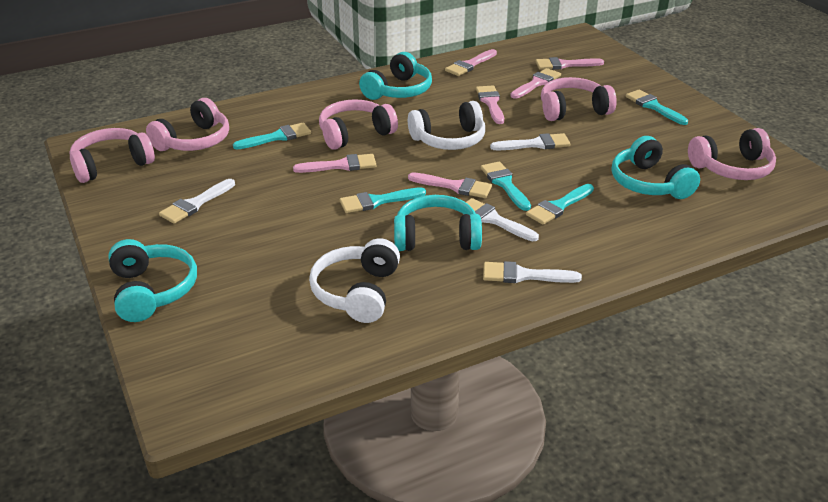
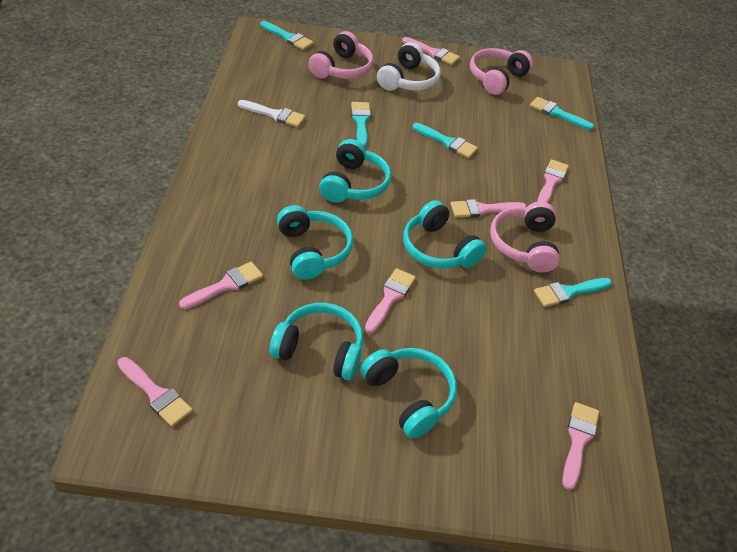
pink brush: [293,154,377,173] [408,172,492,198] [445,49,497,76] [476,85,504,124] [510,68,561,99] [535,57,604,70] = 6 -> [118,357,193,427] [179,262,263,309] [365,268,416,333] [402,37,460,65] [451,199,527,218] [537,159,569,203] [562,402,599,490] = 7
pink headphones: [69,128,155,183] [146,98,229,151] [319,99,398,150] [541,77,617,121] [688,128,776,180] = 5 -> [308,31,374,79] [470,48,533,95] [490,201,560,273] = 3
turquoise headphones: [108,239,197,322] [359,52,432,100] [394,195,482,251] [612,136,700,199] = 4 -> [270,303,363,380] [277,205,353,280] [319,139,391,203] [360,348,457,439] [403,200,487,269] = 5
white brush: [159,179,235,224] [466,198,539,241] [483,261,582,283] [490,133,570,150] = 4 -> [238,100,306,127] = 1
white headphones: [309,238,400,323] [408,101,485,150] = 2 -> [377,42,441,91] = 1

